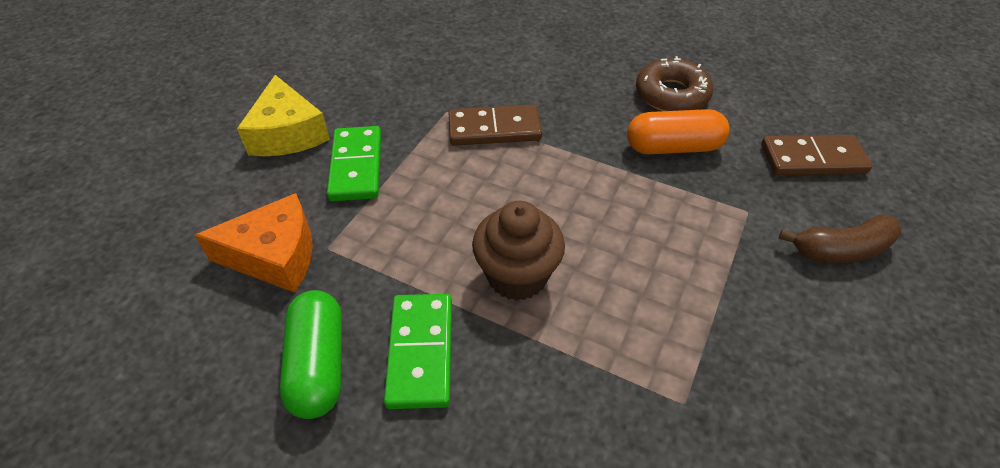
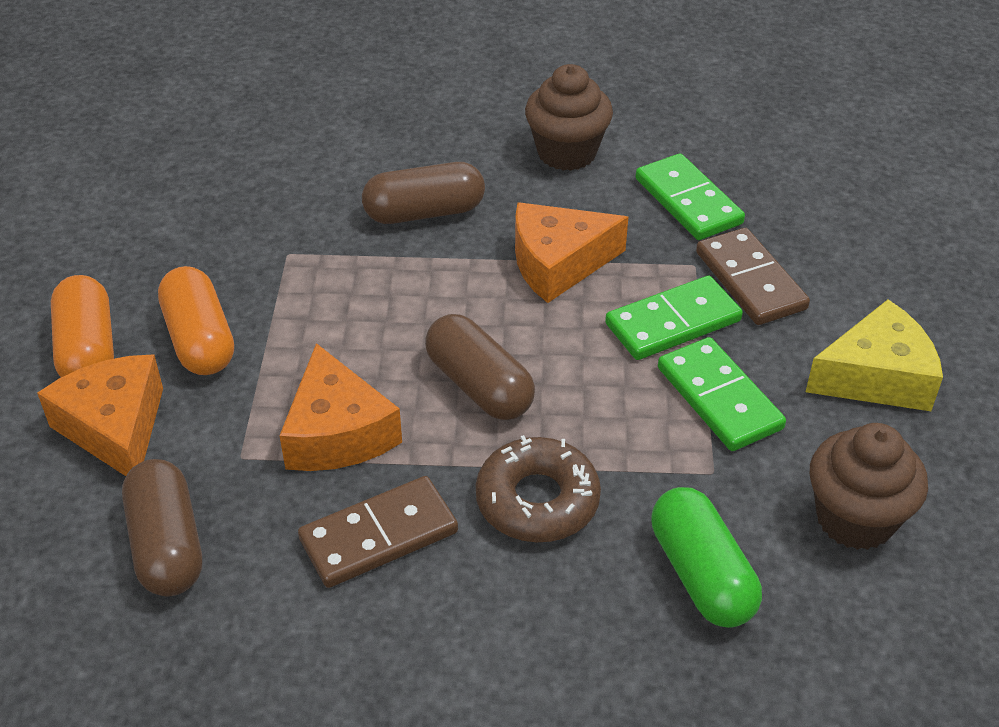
brown banana: [778,214,901,263] = 1 -> none = 0
brown capsule: none = 0 -> [122,459,202,596] [362,162,485,224] [425,314,535,420] = 3
brown cupcake: [472,201,565,301] = 1 -> [525,64,613,171] [810,423,928,550] = 2
green domino: [327,126,381,201] [384,294,452,409] = 2 -> [605,276,743,360] [635,153,745,240] [658,337,786,451] = 3
orange capsule: [627,109,730,154] = 1 -> [51,275,114,377] [158,266,234,375] = 2
orange cheese: [194,193,313,293] = 1 -> [37,354,163,476] [279,343,402,471] [515,202,628,303] = 3

